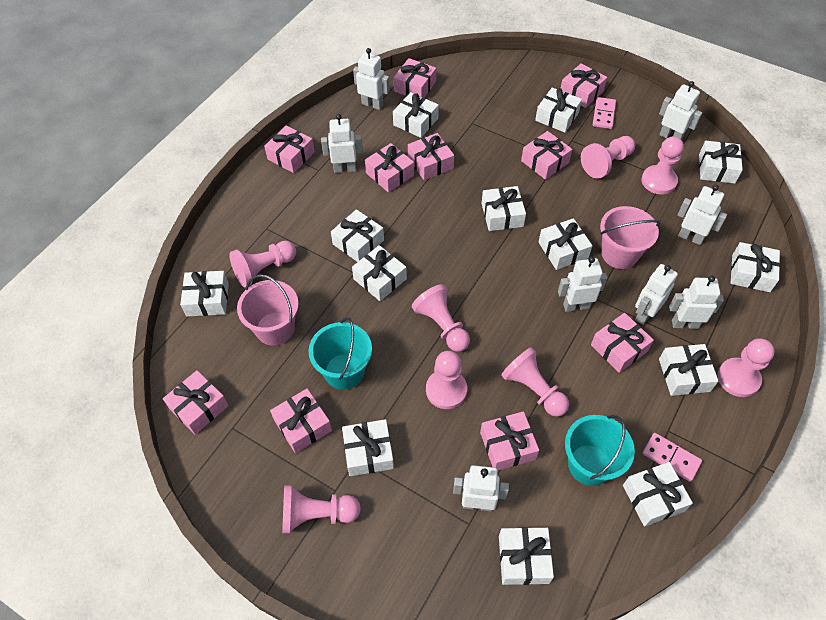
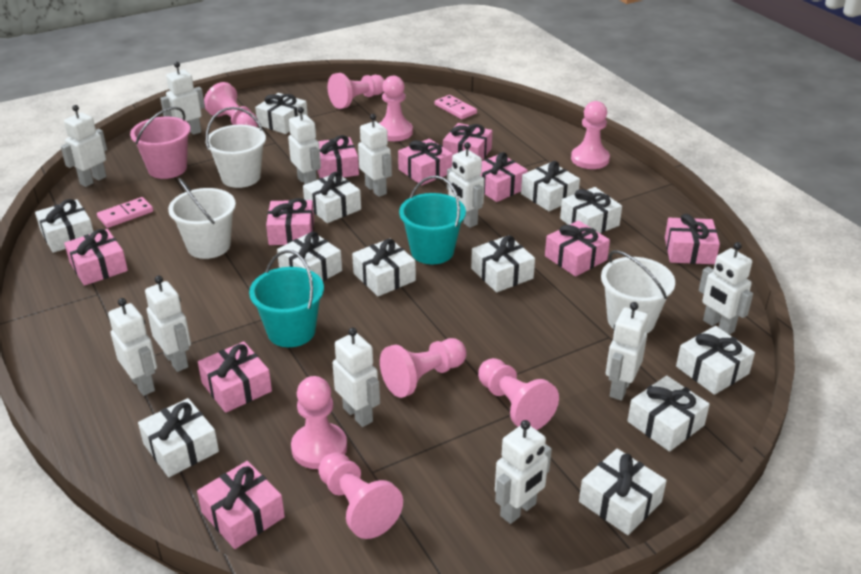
pink bucket: [237,274,299,346] [600,206,660,269] = 2 -> [130,107,191,179] = 1
white bucket: none = 0 -> [168,178,236,259] [206,107,266,188] [601,250,675,333] = 3
white gift: [180,271,229,317] [331,209,384,262] [342,419,394,476] [352,245,407,301] [393,92,439,138] [481,186,526,231] [499,527,554,585] [535,88,582,132] [538,218,593,270] [623,462,693,527] [659,344,719,396] [699,141,743,184] [731,242,780,292] = 13 -> [35,199,94,253] [138,398,219,477] [255,93,308,134] [277,232,342,281] [303,172,361,223] [352,238,416,296] [471,235,535,292] [521,161,580,211] [560,187,622,233] [579,449,667,535] [627,375,710,452] [676,326,755,395] = 12
white robot: [321,114,363,173] [353,48,390,110] [453,465,509,511] [558,257,608,312] [635,264,678,325] [659,81,702,140] [669,275,724,329] [677,185,727,245] = 8 -> [61,105,107,187] [108,298,157,396] [145,275,191,372] [160,62,205,135] [288,107,321,185] [333,327,380,427] [358,114,392,197] [447,142,484,228] [495,420,552,524] [606,302,648,401] [699,242,753,335] = 11

